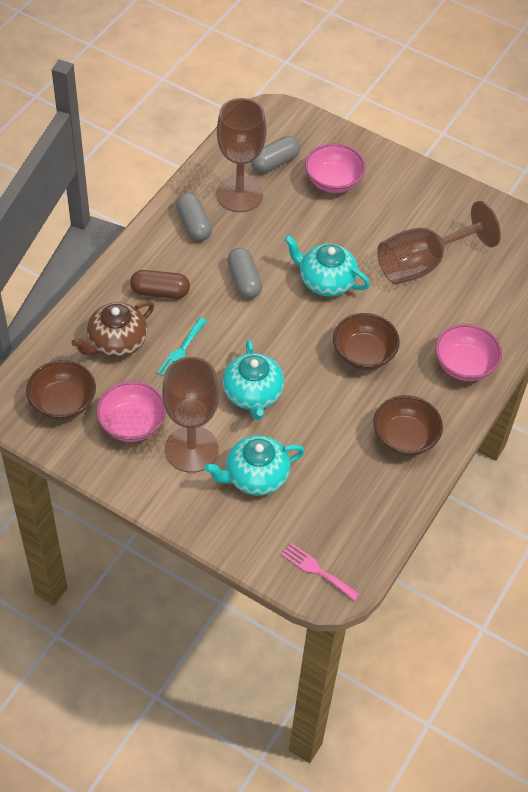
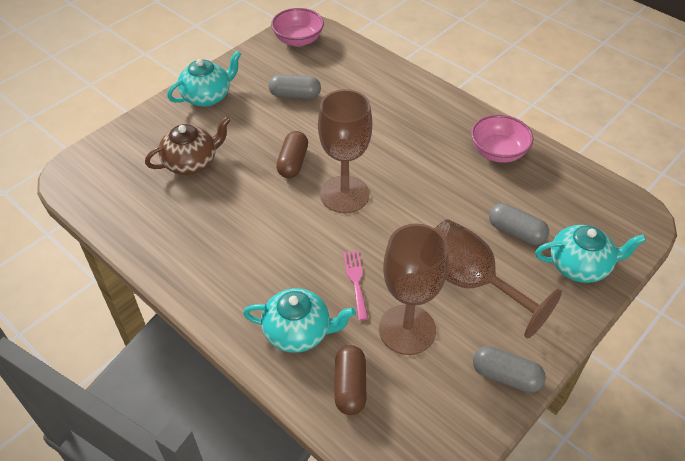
brown bowl: [26,360,96,420] [333,313,400,370] [373,395,443,456] = 3 -> none = 0
brown capsule: [130,270,190,299] = 1 -> [276,131,308,178] [334,345,366,415] = 2
pink bowl: [96,381,166,442] [305,143,366,193] [435,324,502,381] = 3 -> [271,8,324,47] [471,114,533,163] = 2
turquoise fork: [157,317,207,376] = 1 -> none = 0

